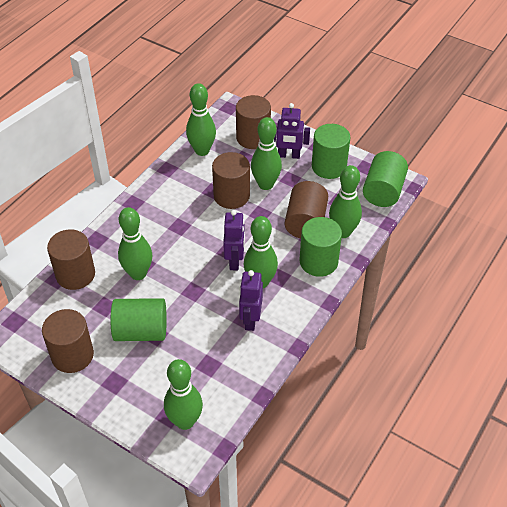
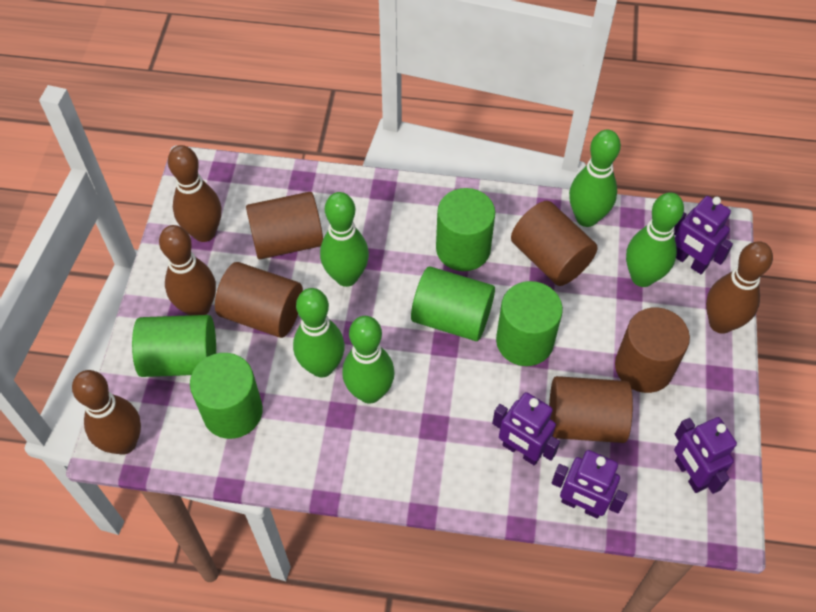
brown bowling pin: none = 0 -> [72,370,141,455] [159,225,216,315] [168,145,221,242] [706,241,773,334] = 4
green bowling pin: [118,207,152,280] [164,359,203,430] [186,83,216,156] [244,216,278,288] [251,117,282,190] [329,165,362,238] = 6 -> [293,288,345,377] [320,192,369,287] [342,316,395,404] [569,129,621,227] [626,192,684,287] = 5
green cylinder: [111,298,167,341] [300,217,342,277] [312,124,351,179] [363,151,408,207] = 4 -> [132,315,216,377] [190,353,263,439] [411,266,495,341] [436,188,495,271] [496,281,563,366] = 5
purple robot: [223,210,245,271] [239,270,263,331] [274,103,310,159] = 3 -> [492,392,560,466] [552,450,628,519] [674,196,733,274] [674,417,737,494] = 4

